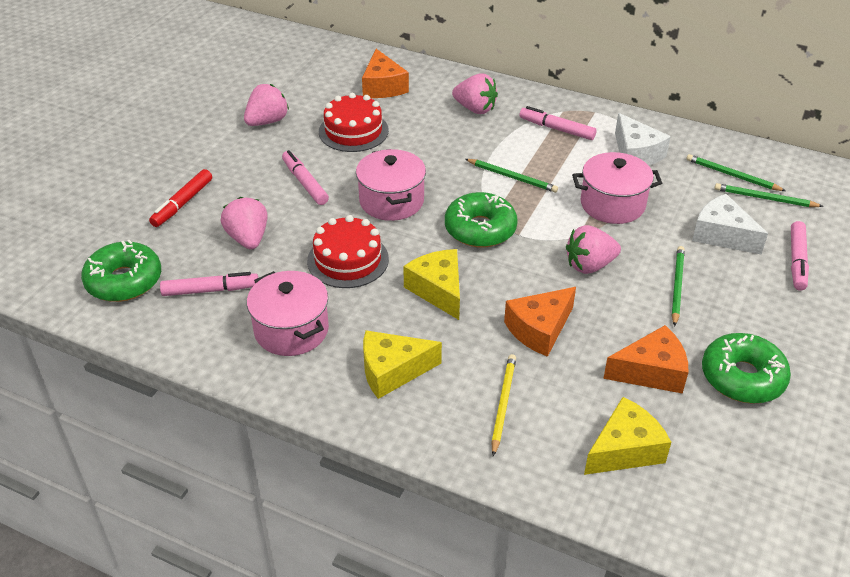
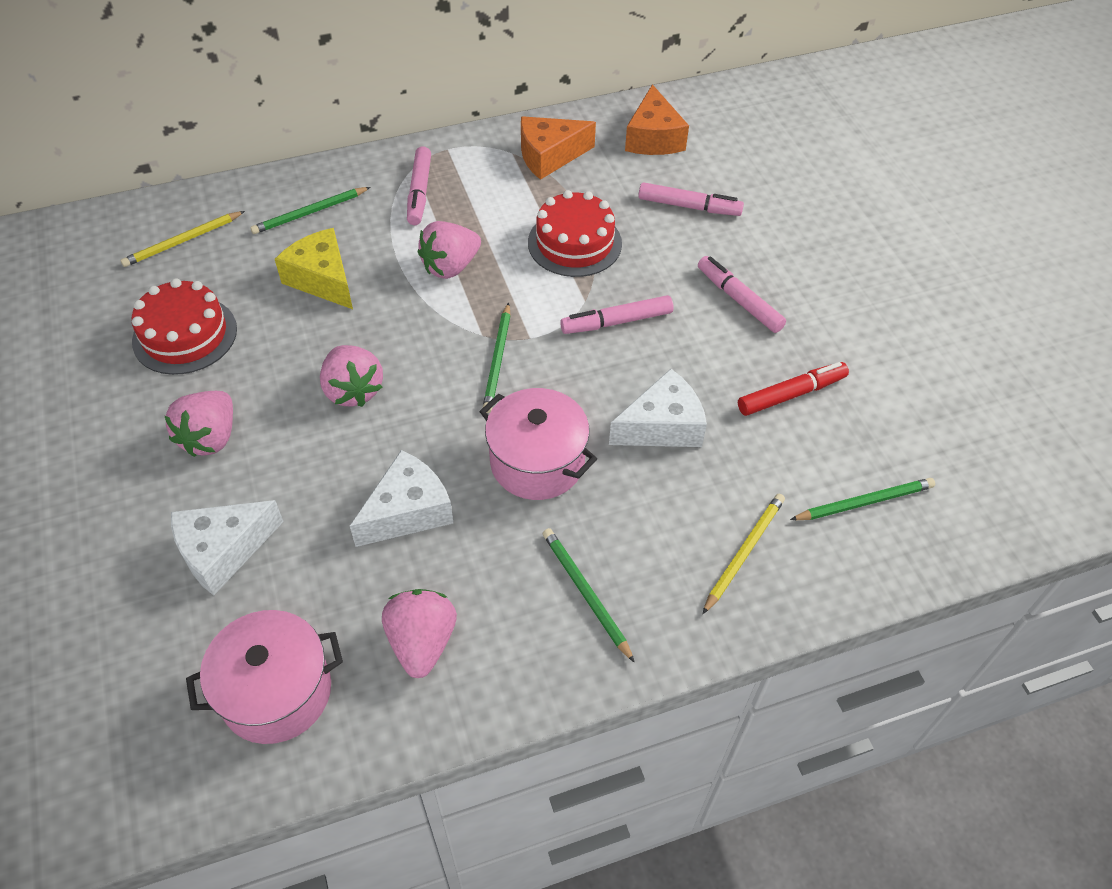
green donut: [81,240,161,302] [445,192,518,248] [702,333,791,404] = 3 -> none = 0
orange cheese: [362,49,409,98] [504,287,576,357] [603,325,688,394] = 3 -> [521,116,596,180] [625,84,689,155] = 2
pink pot: [247,271,329,356] [356,149,426,221] [572,152,662,224] = 3 -> [186,610,343,744] [479,388,597,500] = 2
white cheese: [615,113,671,165] [692,194,768,255] = 2 -> [171,500,284,596] [350,450,453,547] [609,369,707,447] = 3
yellow cheese: [363,330,442,399] [403,249,460,320] [584,397,671,475] = 3 -> [275,228,353,309] = 1
yellow pencil: [491,354,516,456] = 1 -> [120,211,245,267] [703,494,785,614] = 2

